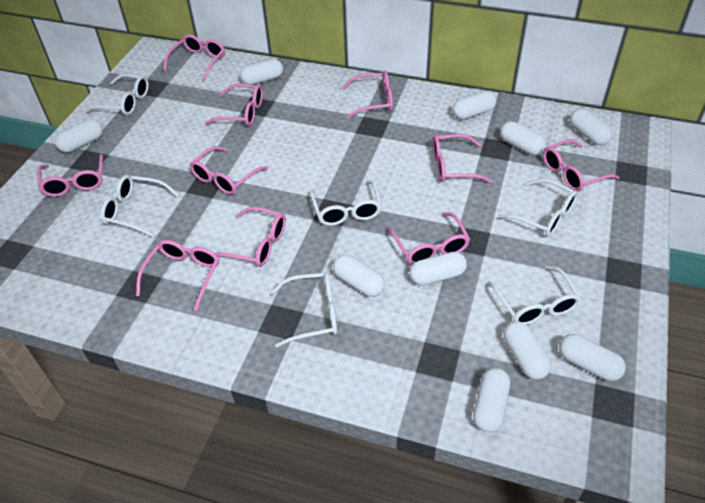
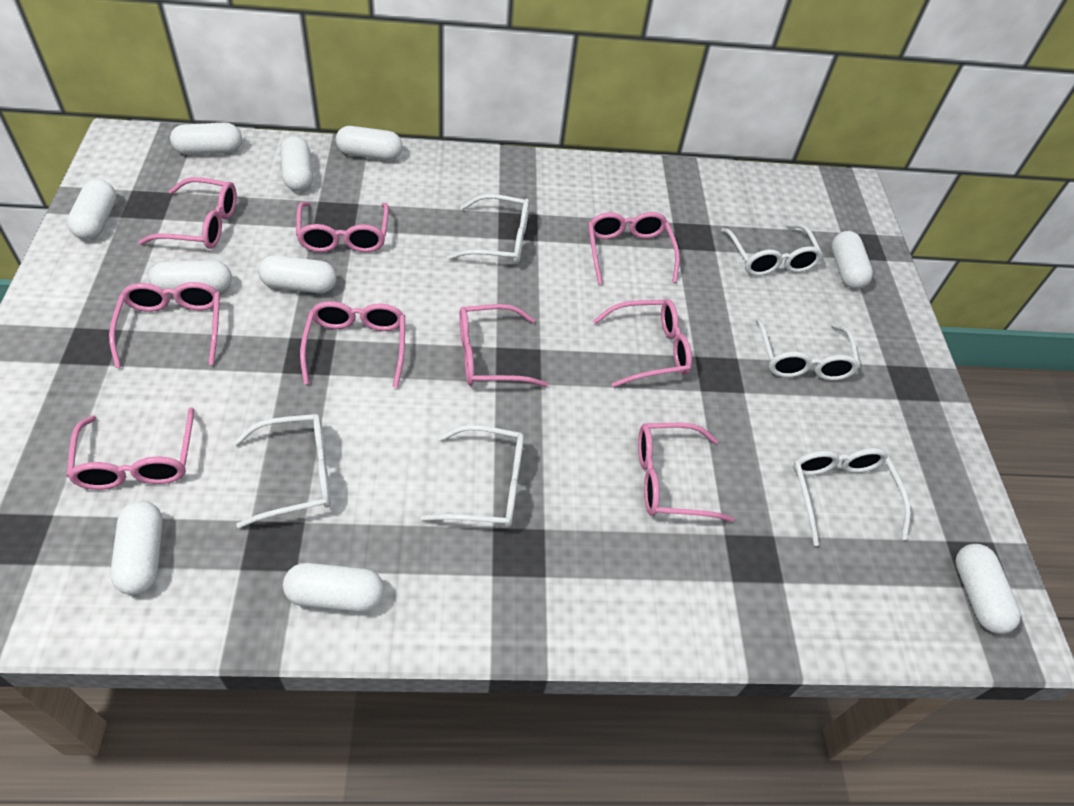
pink glasses: [37,154,103,197] [136,240,219,311] [163,34,225,81] [190,146,268,195] [205,84,263,126] [215,207,286,267] [342,71,393,119] [388,212,470,265] [433,134,492,183] [543,139,619,191] = 10 -> [66,407,194,490] [109,282,220,368] [138,177,237,249] [296,202,389,252] [300,301,405,388] [460,304,548,387] [588,212,680,285] [593,299,692,387] [638,423,734,522] = 9

